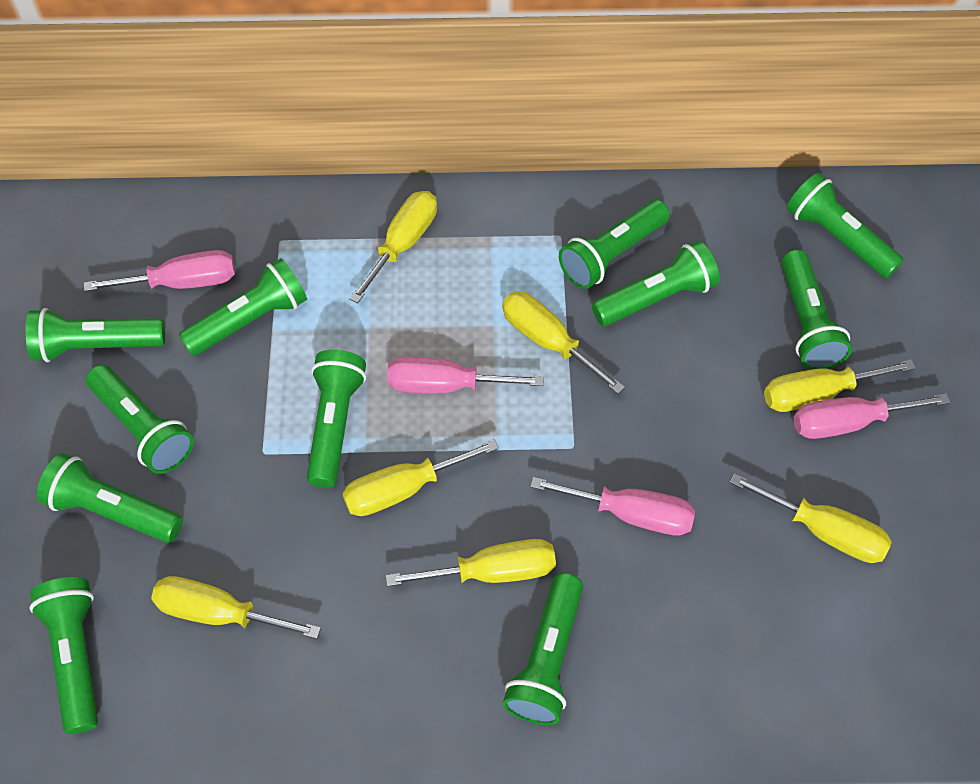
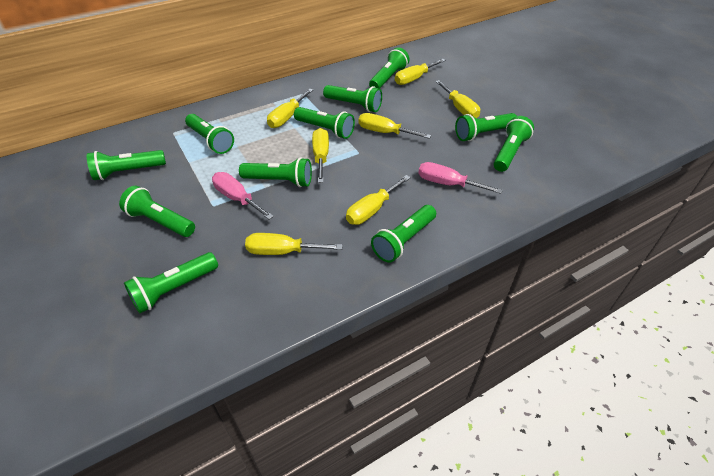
pink screwdriver: [84,250,235,291] [387,357,544,394] [530,477,695,536] [793,393,950,439] = 4 -> [212,172,274,220] [418,162,503,194] = 2

